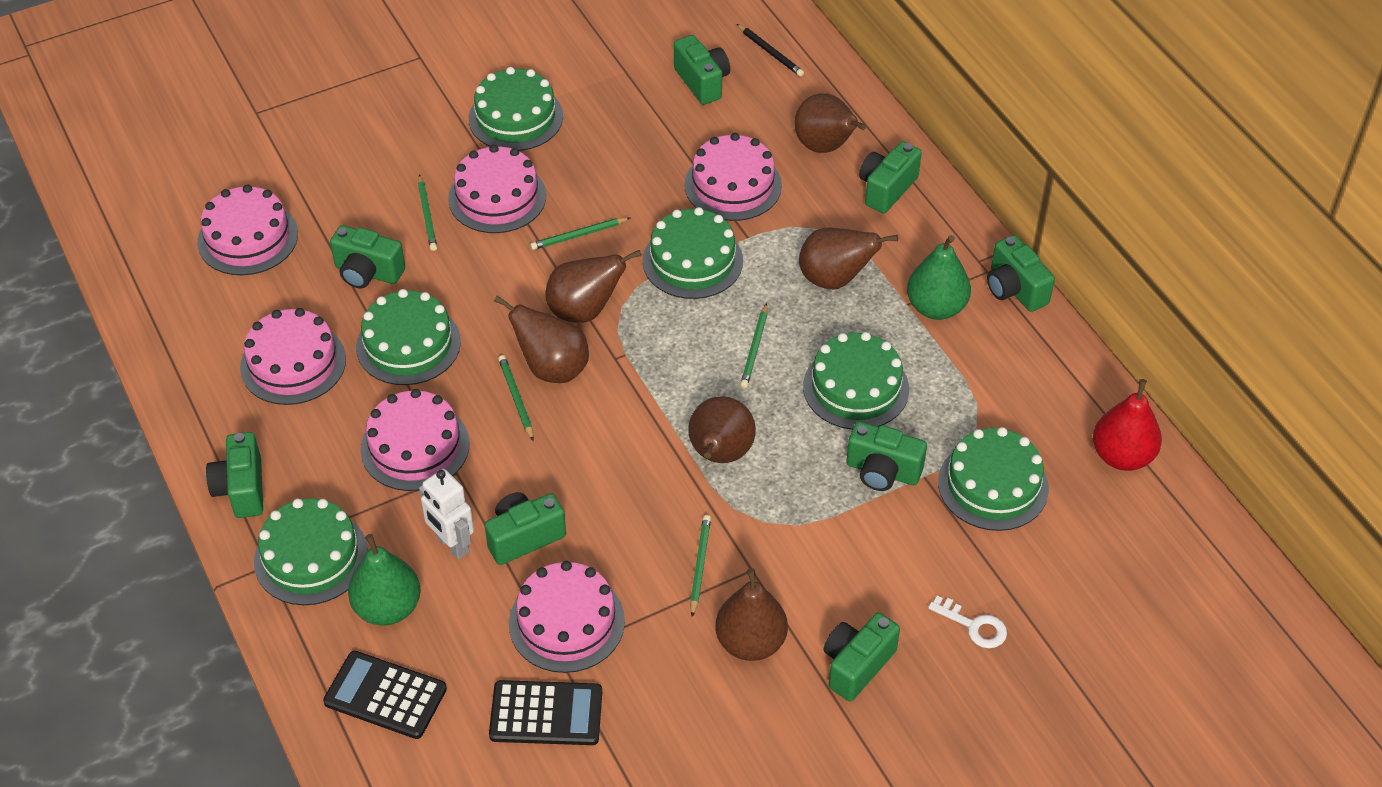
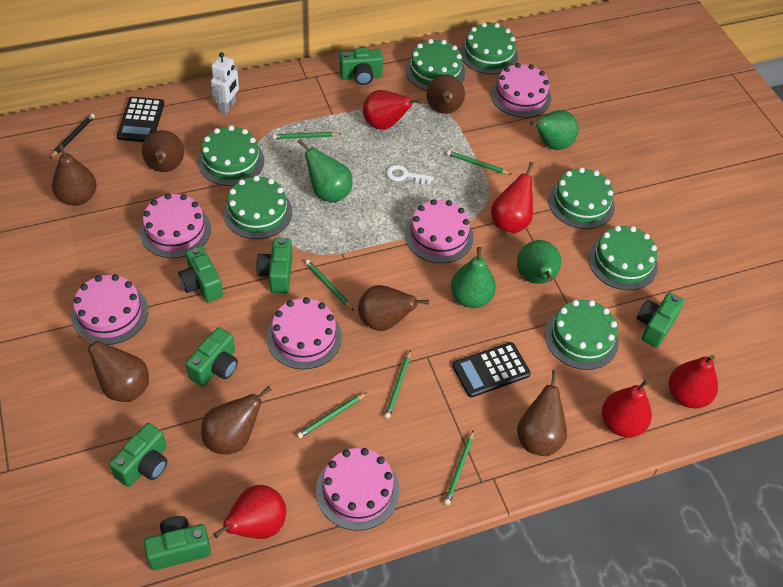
brown pear: [494,295,589,383] [546,250,641,323] [688,396,756,463] [715,568,788,661] [794,93,866,153] [799,228,898,289] = 6 -> [52,144,97,206] [78,332,149,402] [142,130,184,172] [201,386,271,454] [358,285,429,331] [426,74,465,114] [517,370,567,456] = 7
green cake: [254,498,368,605] [356,289,461,385] [469,67,563,151] [643,207,743,299] [803,332,909,430] [938,427,1049,531] = 6 -> [198,125,264,186] [223,176,292,239] [405,39,465,91] [460,22,518,75] [545,300,619,370] [548,167,615,229] [588,226,658,290] = 7
green camera: [206,432,263,518] [330,225,405,288] [484,492,566,565] [674,35,730,105] [824,612,900,702] [846,421,927,491] [859,141,922,214] [987,235,1055,312] = 8 -> [109,423,167,487] [144,516,211,570] [178,246,223,302] [186,327,238,387] [256,238,292,294] [340,48,383,85] [636,292,685,348] = 7
green pear: [348,534,421,626] [907,235,971,320] = 2 -> [297,139,353,203] [451,247,496,308] [517,240,561,284] [530,110,579,150] = 4
green pencil: [418,174,437,251] [498,355,534,441] [530,217,630,250] [690,515,711,617] [740,303,767,388] = 5 -> [273,132,341,139] [297,393,367,439] [305,260,354,311] [384,350,411,419] [444,431,474,505] [447,150,512,175] = 6
red pear: [1093,379,1162,471] = 1 -> [213,485,286,539] [363,90,422,130] [491,162,534,233] [602,379,652,438] [669,355,718,408] = 5

